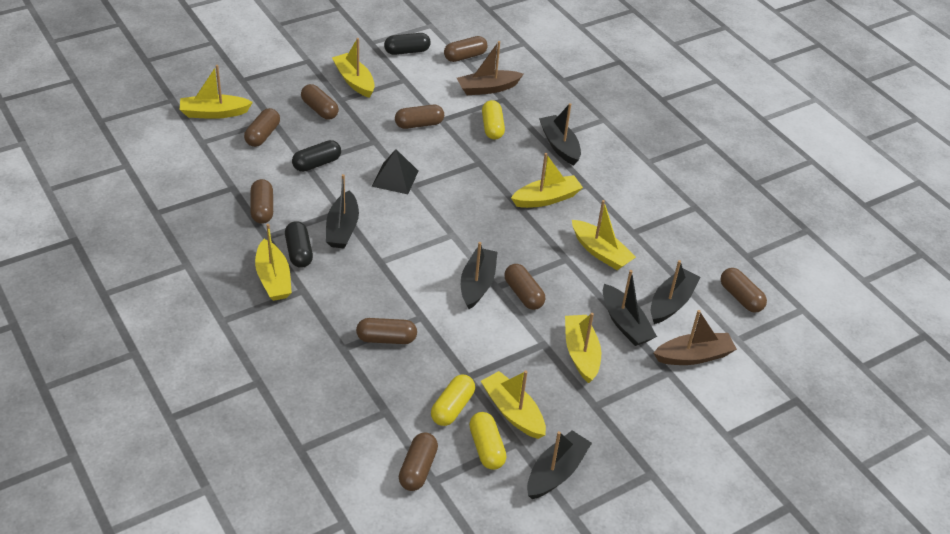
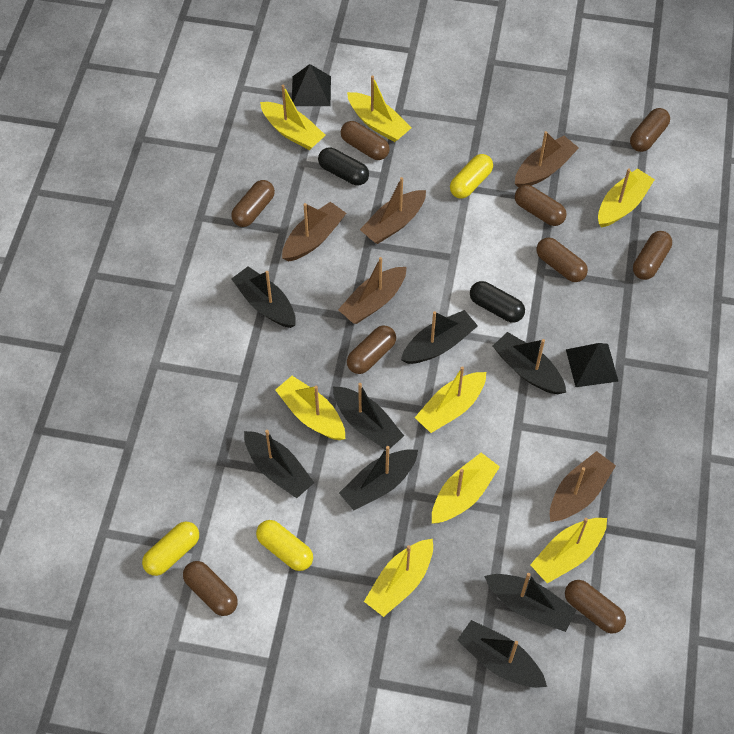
black boat: [326,174,359,248] [461,242,497,309] [527,430,592,499] [539,103,581,165] [603,270,657,346] [651,260,701,324] = 6 -> [231,266,296,328] [244,430,314,498] [333,383,404,450] [339,446,418,510] [401,310,478,364] [457,620,547,688] [484,573,577,632] [493,332,566,394] = 8
black capsule: [285,221,313,268] [292,140,341,172] [384,33,431,55] = 3 -> [318,148,369,185] [470,281,525,323] = 2
black pyramid: [372,149,418,194] = 1 -> [292,64,331,106] [566,343,619,387] = 2
brown boat: [457,41,524,95] [654,310,737,365] = 2 -> [282,202,346,262] [338,257,406,324] [360,177,426,244] [515,131,579,188] [550,451,616,522] = 5
yellow boat: [180,65,253,119] [255,224,292,301] [332,38,375,98] [481,370,546,439] [511,153,583,208] [565,313,601,383] [572,200,636,270] = 7 -> [260,84,326,150] [275,376,345,440] [347,75,412,142] [364,539,433,617] [415,366,486,433] [432,453,500,523] [530,518,607,583] [598,168,655,227] = 8

